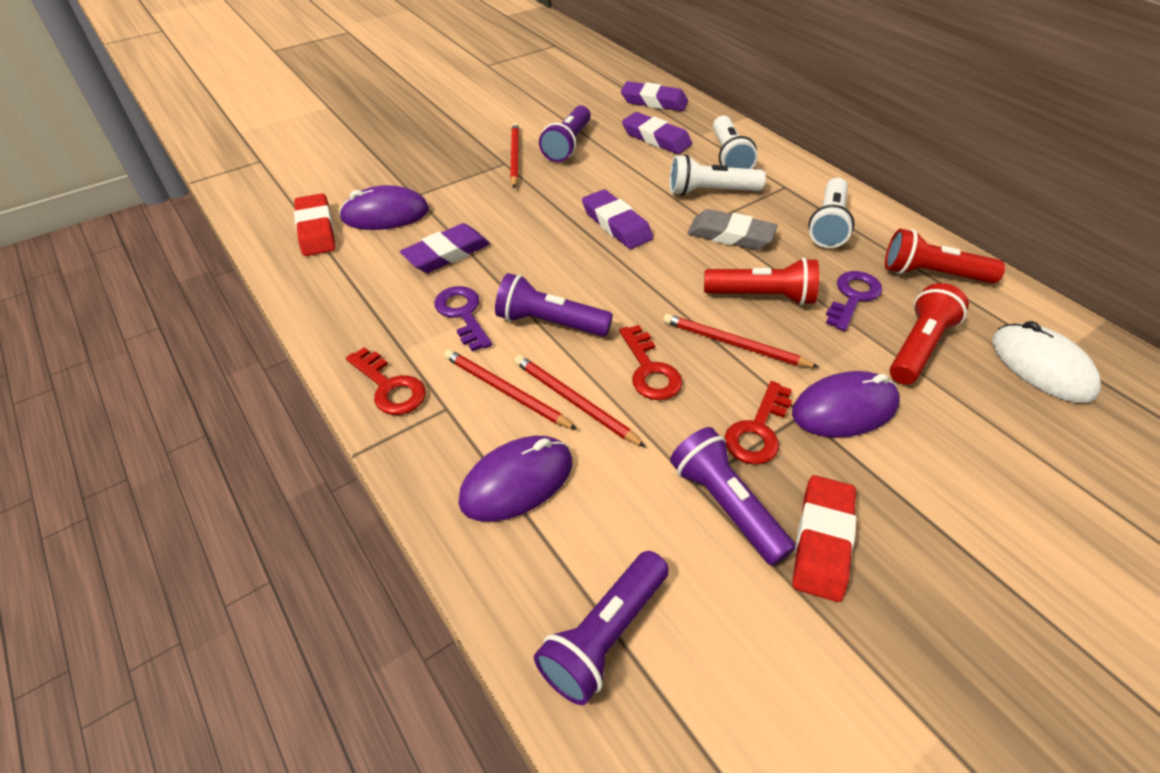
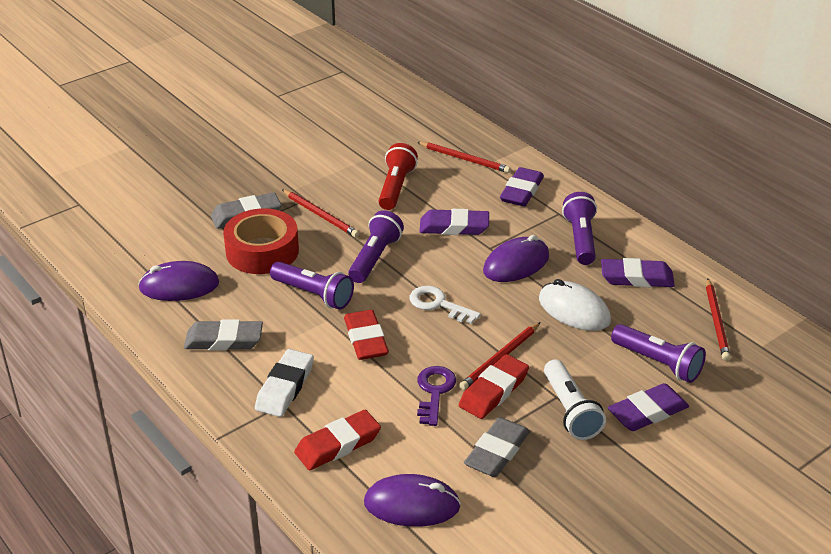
grey eraser: [687,209,778,250] = 1 -> [184,319,263,350] [211,192,281,229] [464,417,530,477] = 3
purple key: [434,286,492,352] [826,271,882,331] = 2 -> [417,366,456,426] = 1
red eraser: [294,193,335,256] [792,475,856,602] = 2 -> [294,410,381,470] [344,310,389,360] [459,354,529,419] = 3
red flashlight: [704,258,819,305] [885,229,1005,283] [890,283,969,385] = 3 -> [379,143,418,210] = 1
red key: [346,347,426,415] [619,325,682,400] [724,381,792,464] = 3 -> none = 0
red tape: none = 0 -> [223,208,299,274] = 1
white eraser: none = 0 -> [255,349,314,417] = 1
white flashlight: [670,154,766,196] [713,115,758,169] [808,178,854,248] = 3 -> [544,359,606,440] = 1
white key: none = 0 -> [410,286,481,324] = 1

